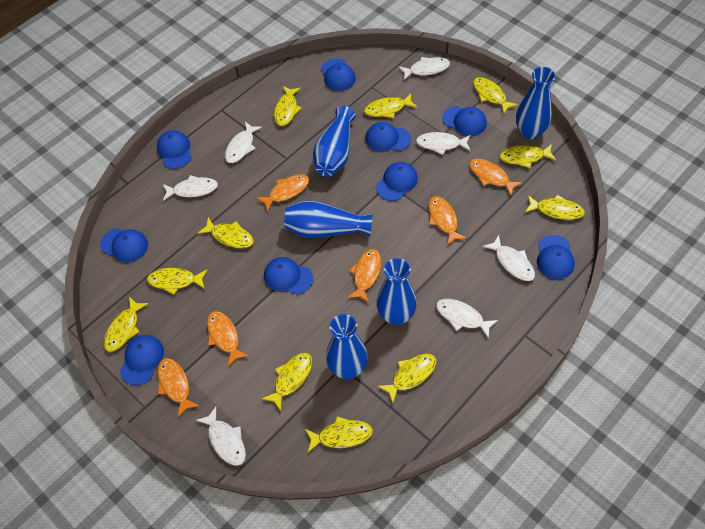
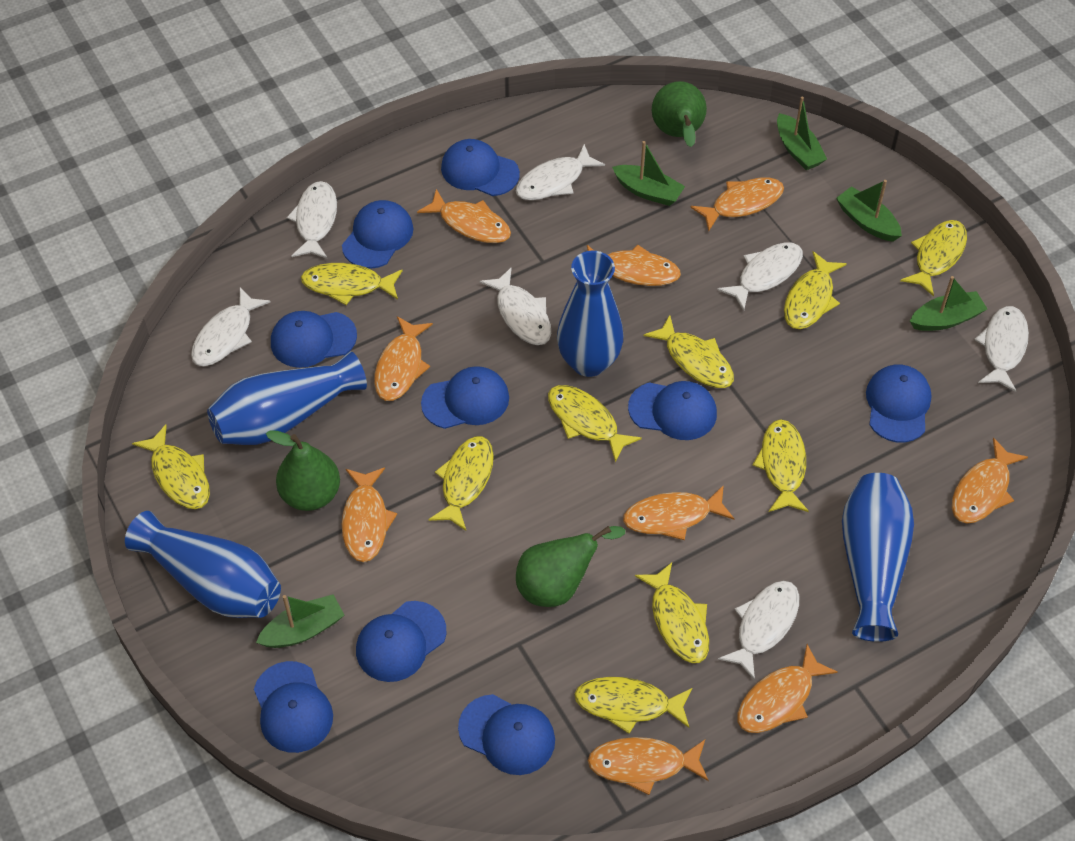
blue vase: [284,201,372,238] [313,106,356,177] [326,314,368,379] [376,258,417,325] [516,67,555,139] = 5 -> [125,511,281,618] [207,351,367,445] [557,251,623,377] [842,473,914,642] = 4
green boat: none = 0 -> [256,594,344,648] [612,141,685,206] [777,96,827,170] [836,180,902,242] [910,276,987,331] = 5
green pear: none = 0 -> [266,430,340,511] [516,526,625,607] [652,81,707,147] = 3
orange fish: [157,358,199,417] [207,311,249,367] [256,174,309,211] [347,249,381,303] [429,196,467,245] [469,159,523,196] = 6 -> [342,467,397,562] [374,316,433,401] [417,189,511,243] [587,244,681,286] [588,737,709,795] [623,485,734,540] [690,178,784,231] [738,644,838,733] [952,438,1028,524] = 9
yellow fish: [104,297,148,352] [147,268,207,295] [198,217,254,248] [262,353,313,411] [274,86,302,126] [305,416,373,452] [364,93,417,118] [378,354,436,403] [473,77,518,115] [499,144,556,168] [525,195,585,220] = 11 -> [132,425,210,509] [301,263,402,305] [428,436,494,531] [548,385,642,463] [574,677,692,734] [635,562,709,663] [644,315,734,388] [753,419,809,512] [784,251,847,329] [900,220,967,297] = 10

